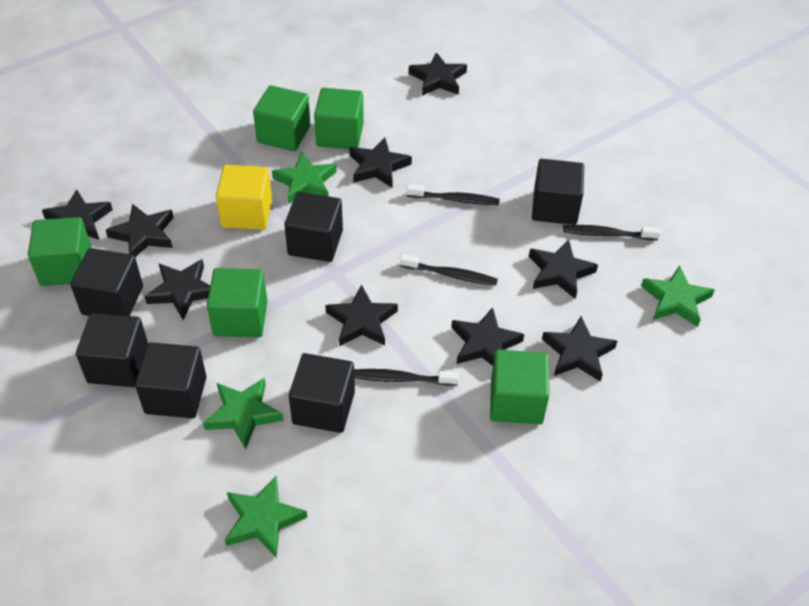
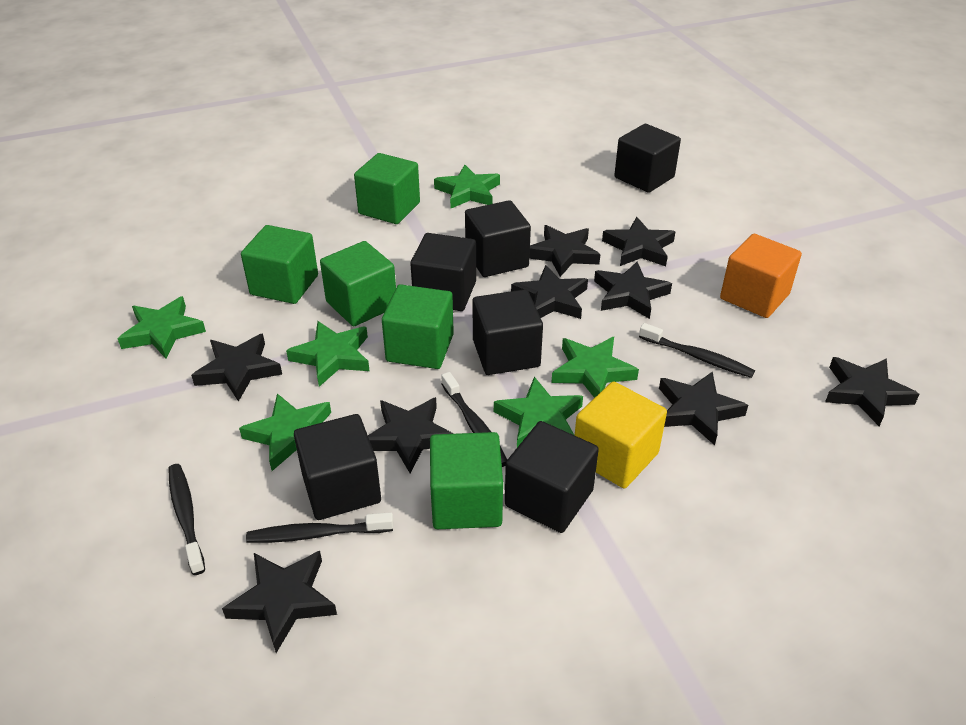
green star: [203,377,284,449] [225,476,307,558] [272,152,337,204] [641,265,715,327] = 4 -> [118,296,206,359] [239,394,331,471] [286,321,369,387] [434,165,500,208] [494,377,583,447] [551,337,639,398] = 6
orange cube: none = 0 -> [720,234,802,318] = 1

